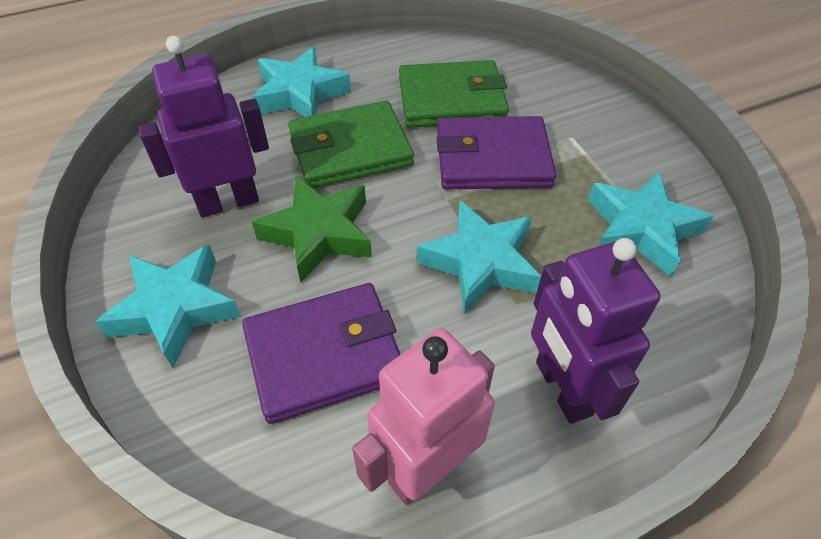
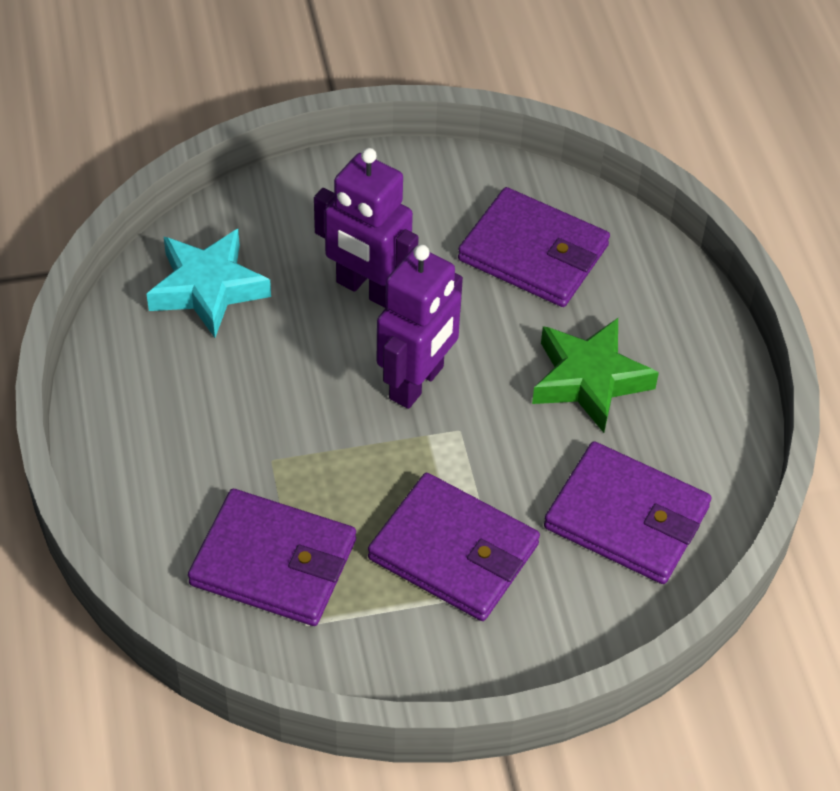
green wallet: [288,100,414,188] [399,60,509,128] = 2 -> none = 0
pink robot: [352,328,495,505] = 1 -> none = 0
purple wallet: [242,283,401,424] [436,116,556,189] = 2 -> [188,489,356,626] [368,473,540,621] [458,187,610,307] [544,441,711,584] = 4
turquoise star: [95,244,241,368] [252,47,351,117] [417,200,541,313] [588,172,713,277] = 4 -> [146,229,271,338] = 1

